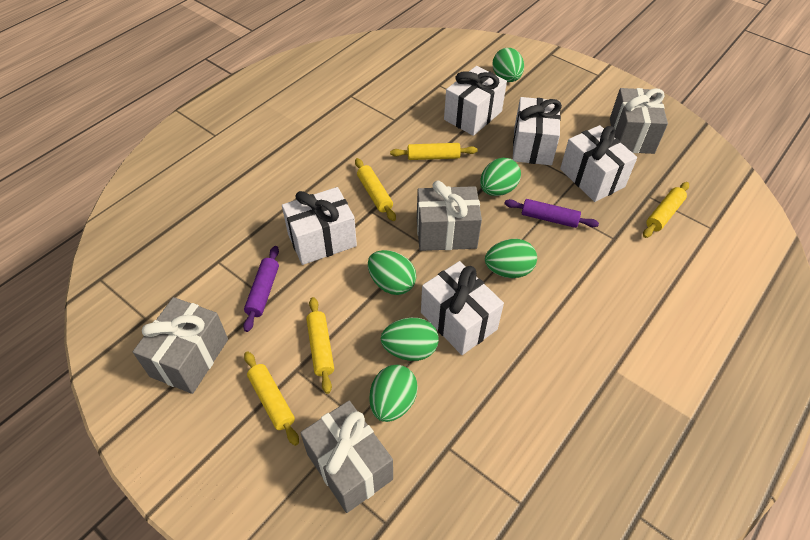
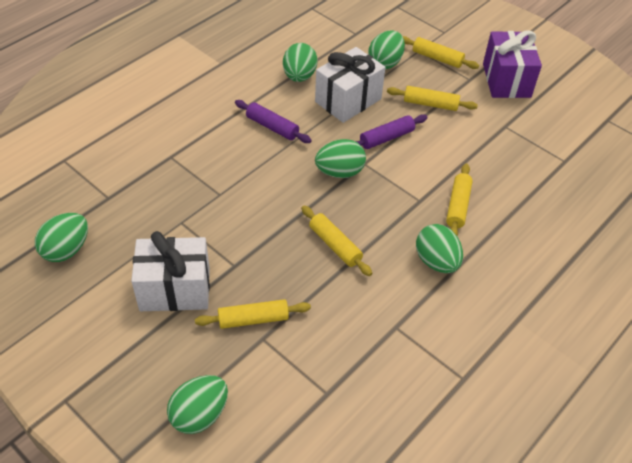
grey gift: [133,297,228,394] [300,401,393,513] [417,180,482,251] [610,88,668,154] = 4 -> none = 0
purple gift: none = 0 -> [483,31,542,98] = 1
white gift: [282,187,357,265] [421,261,504,355] [444,66,507,136] [513,97,562,165] [560,125,637,202] = 5 -> [131,231,210,311] [315,47,386,123] = 2

